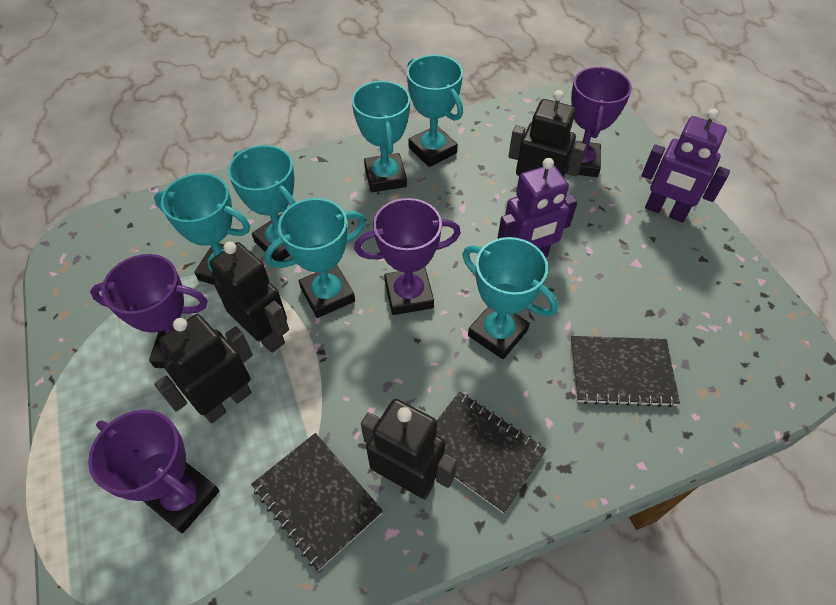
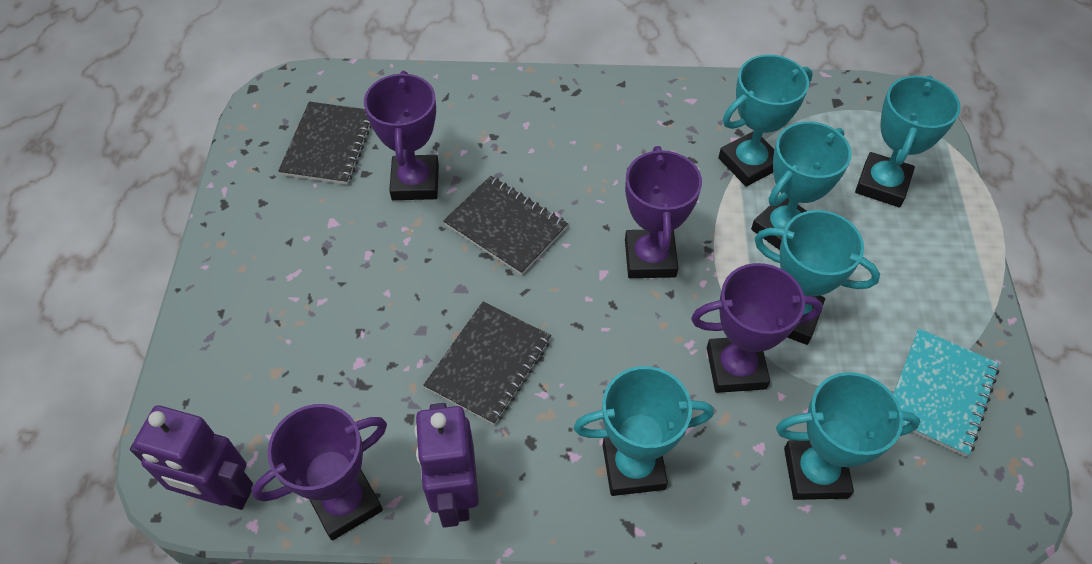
black robot: [154,314,253,423] [209,242,289,353] [361,399,457,500] [508,90,587,192] = 4 -> none = 0
turquoise notebook: none = 0 -> [893,329,999,457] = 1

